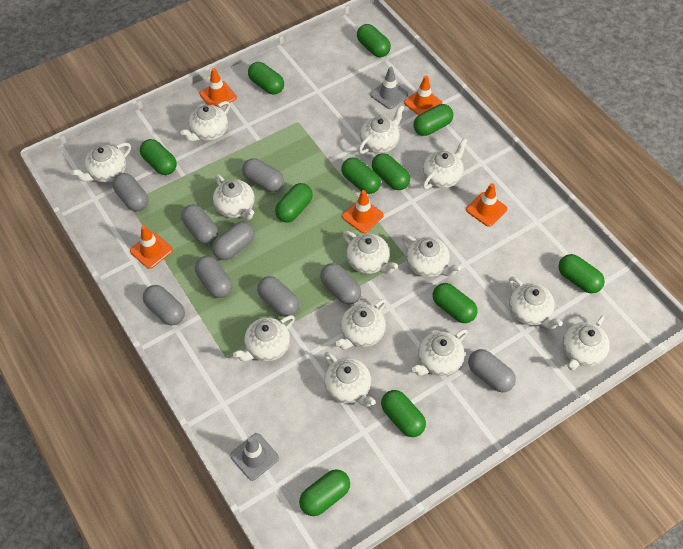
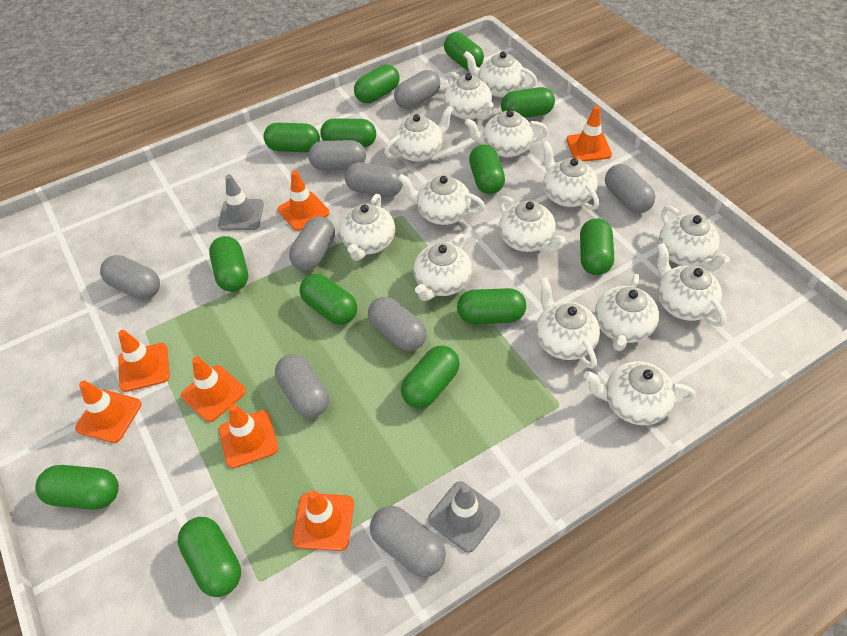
green capsule: [140,139,177,175] [248,62,284,95] [275,183,313,223] [299,469,350,516] [341,157,381,194] [357,24,391,57] [372,153,410,190] [381,390,426,437] [413,104,453,136] [433,283,478,323] [558,254,605,294] = 11 -> [35,465,119,510] [177,517,241,597] [209,236,248,292] [263,123,320,152] [300,274,357,325] [320,118,376,148] [354,64,400,103] [401,346,460,408] [444,32,484,70] [457,288,526,324] [469,144,505,194] [501,87,555,118] [580,218,614,275] = 13
orange traffic cone: [130,225,173,269] [199,68,237,108] [342,190,384,233] [404,76,442,116] [466,183,507,227] = 5 -> [75,380,142,443] [118,330,170,392] [181,357,246,422] [219,404,278,468] [278,171,330,231] [292,490,354,551] [567,106,612,162] = 7
white teapot: [71,143,131,182] [181,101,230,141] [213,174,255,220] [233,315,295,361] [324,352,376,407] [336,299,386,349] [343,231,398,274] [358,105,404,154] [401,235,461,277] [412,329,468,376] [423,138,468,189] [509,277,563,329] [563,316,610,370] = 13 -> [339,194,395,261] [384,106,454,162] [398,174,485,225] [414,234,472,301] [444,72,494,120] [464,51,537,98] [464,110,548,157] [498,196,566,253] [536,277,600,369] [542,141,599,210] [584,362,695,425] [595,274,659,351] [657,243,726,327] [659,206,730,271] = 14

